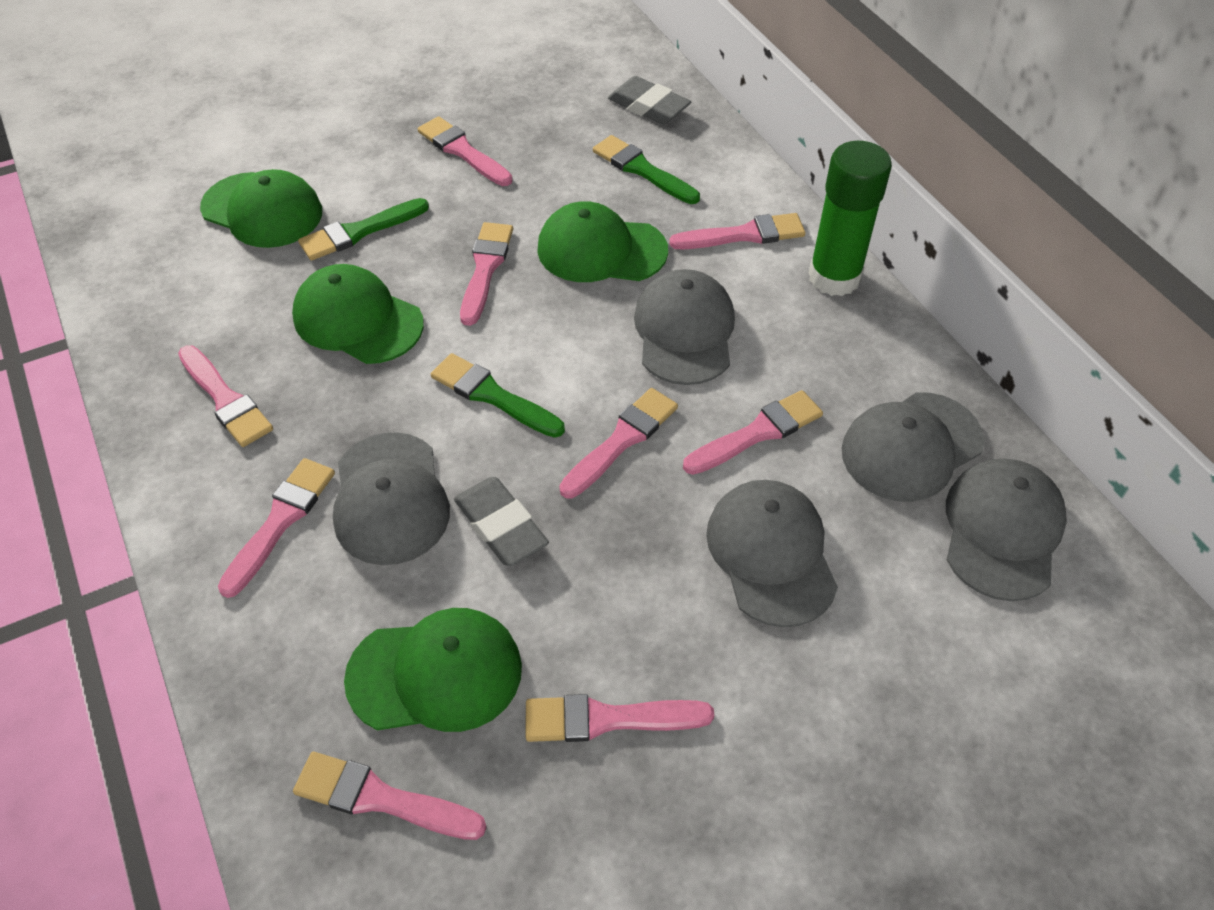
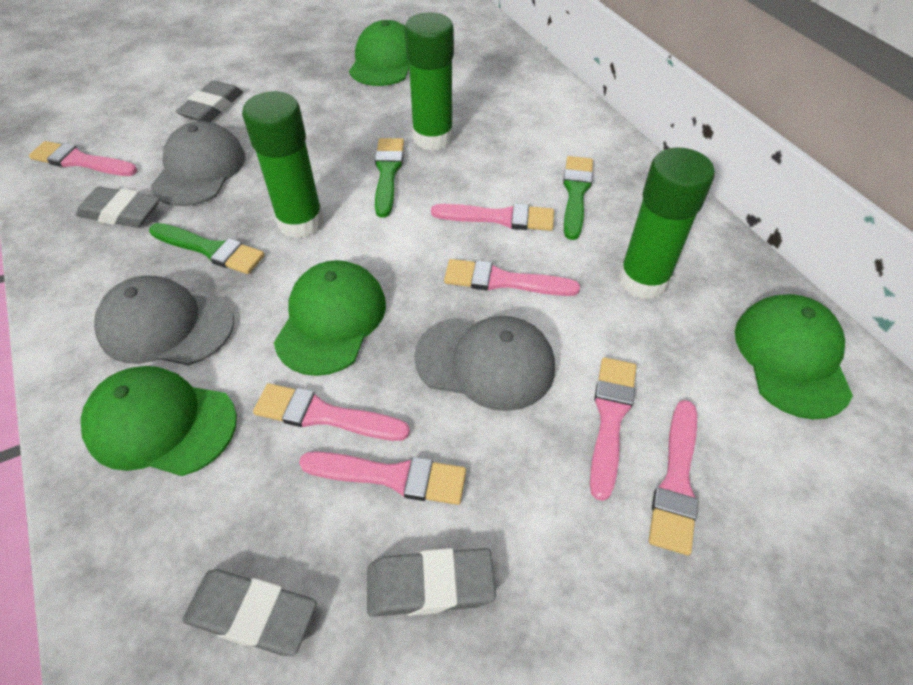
green glue stick: [808,141,892,296] = 1 -> [242,91,324,239] [405,12,454,151] [618,147,715,299] = 3
grey cap: [333,432,450,565] [634,269,735,385] [706,480,838,627] [842,392,984,502] [946,458,1067,601] = 5 -> [94,275,234,366] [151,121,245,206] [414,316,555,411] = 3
grey eraser: [454,477,549,566] [608,76,691,124] = 2 -> [76,187,160,228] [176,80,243,122] [182,569,317,656] [367,548,496,617] = 4
pink brush: [178,345,273,447] [218,458,335,598] [293,752,487,840] [418,116,513,186] [460,222,513,326] [526,694,715,742] [559,388,678,498] [669,213,805,249] [683,390,823,475] = 9 -> [29,141,137,176] [253,383,410,441] [299,451,466,505] [431,203,554,231] [444,259,580,296] [590,357,636,501] [649,400,699,555] = 7

